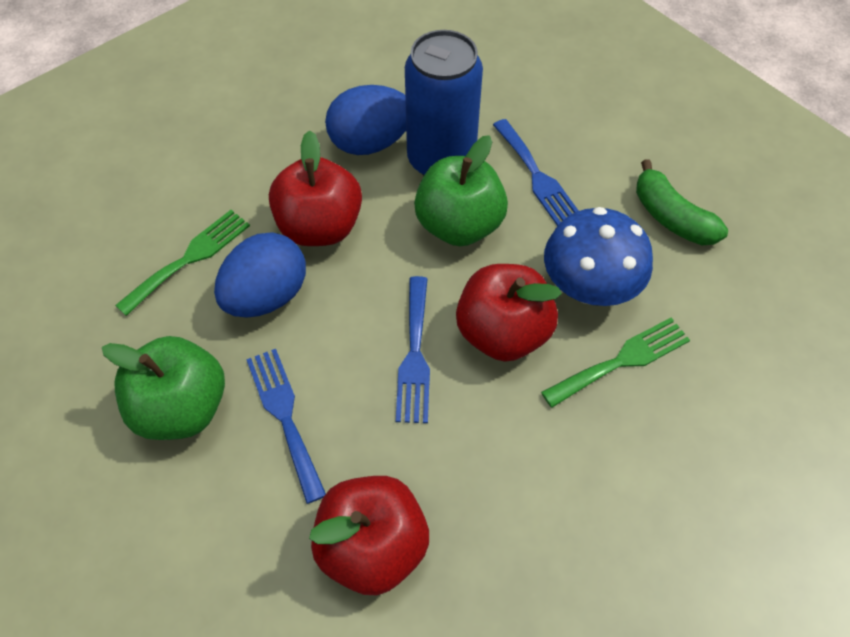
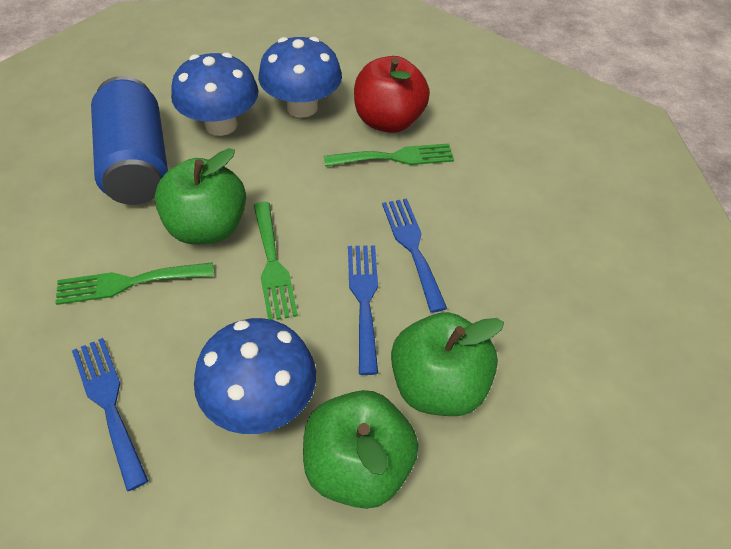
blue egg: [214,232,306,317] [325,85,406,155] = 2 -> none = 0
blue mushroom: [544,207,653,306] = 1 -> [171,52,259,136] [194,318,316,434] [258,37,342,118] = 3
green apple: [102,336,225,440] [414,135,508,246] = 2 -> [155,148,246,245] [303,390,418,509] [391,312,504,416] = 3
green banana: [636,159,728,245] = 1 -> none = 0
green fork: [115,210,250,316] [541,318,690,408] = 2 -> [55,262,214,305] [253,202,298,320] [324,143,454,167] = 3
red apple: [269,130,362,246] [309,476,429,595] [456,264,562,362] = 3 -> [354,56,430,133] = 1

